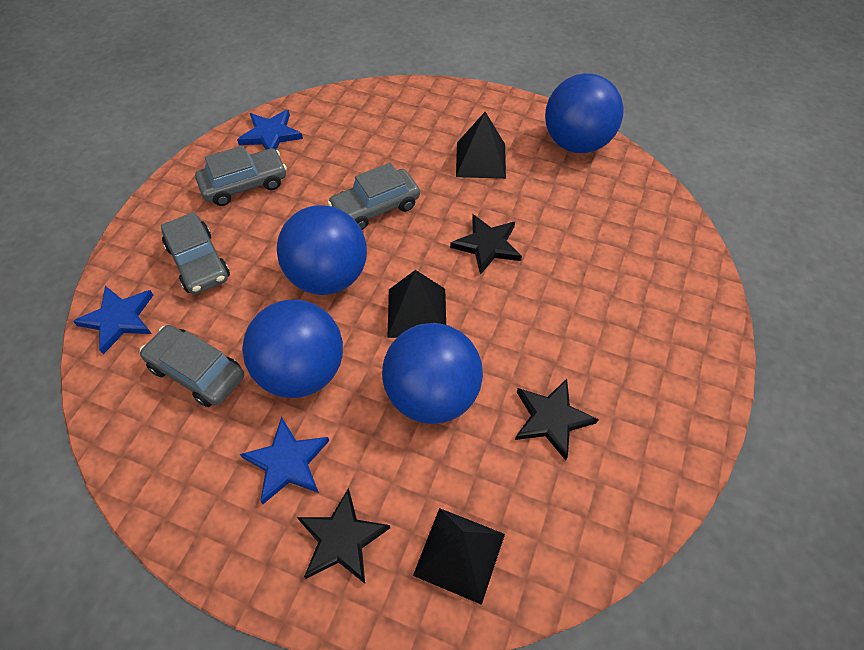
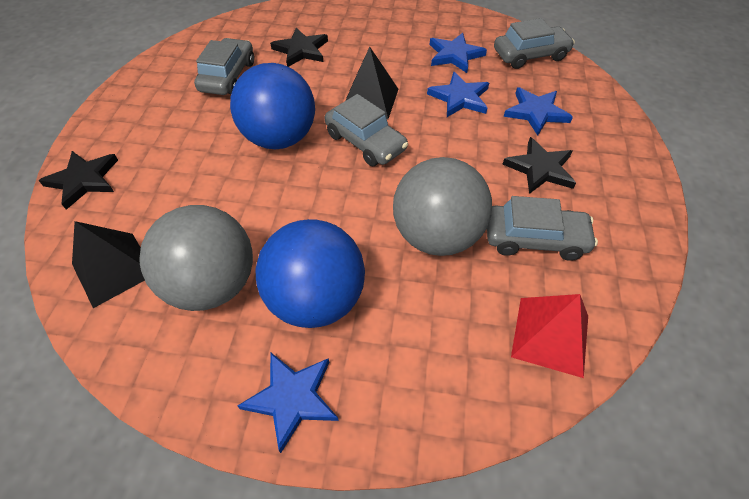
black pyramid: [387,270,446,338] [413,508,505,605] [456,112,506,179] = 3 -> [72,221,145,308] [345,47,398,119] = 2
blue ball: [242,300,343,398] [277,205,367,295] [382,323,483,424] [545,73,624,153] = 4 -> [230,63,315,149] [256,219,365,328] = 2
blue star: [73,286,153,354] [237,110,303,150] [240,417,329,504] = 3 -> [237,352,339,453] [427,72,489,117] [429,33,487,73] [504,87,573,135] = 4
grey ball: none = 0 -> [140,205,253,311] [393,157,492,256] = 2
red pyramid: none = 0 -> [511,294,588,378] = 1

